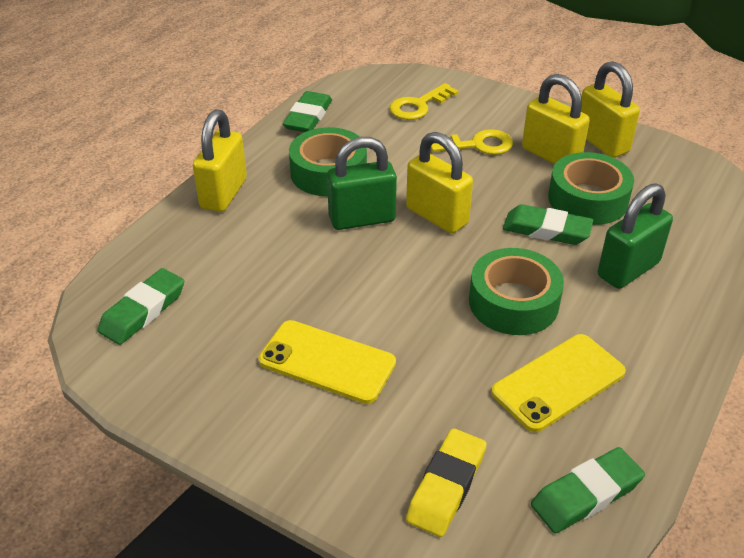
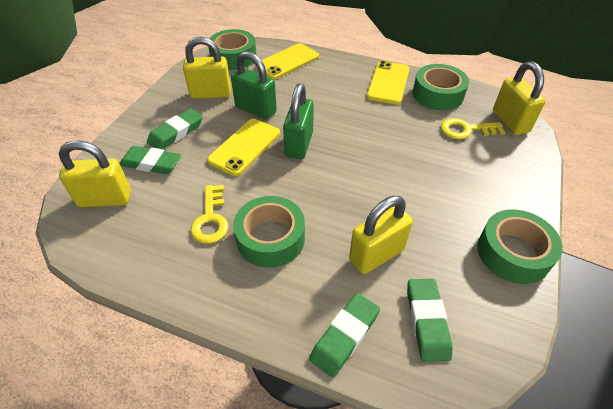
green tape: [289,127,367,196] [469,248,564,335] [548,152,634,225] = 3 -> [209,29,257,70] [233,196,305,268] [413,64,469,110] [477,209,563,284] = 4
yellow eraser: [406,429,487,537] = 1 -> none = 0
yellow phone: [258,320,396,404] [491,334,626,432] = 2 -> [207,119,280,176] [255,43,319,80] [367,61,410,105] = 3

